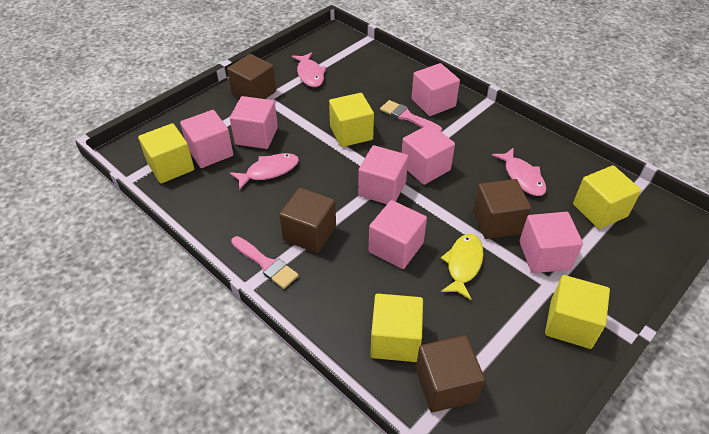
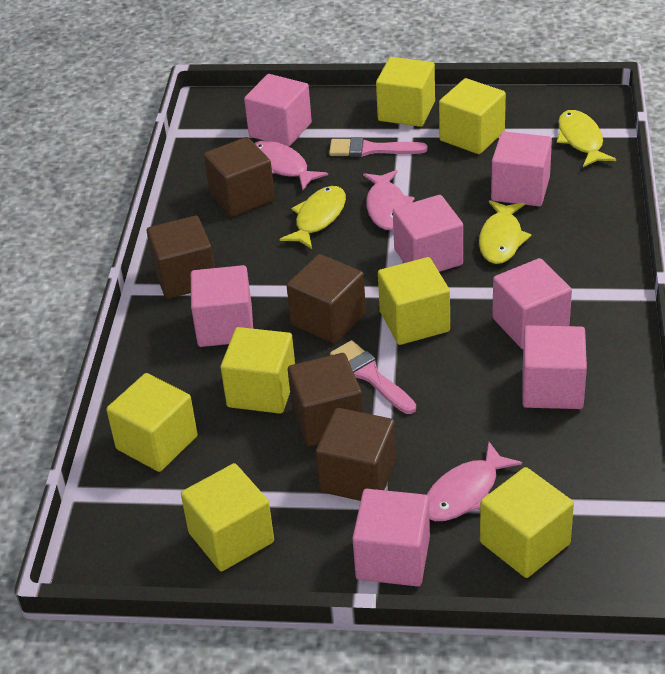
brown cube: [227,54,276,99] [279,187,336,253] [416,335,485,412] [473,179,531,239] = 4 -> [147,216,215,299] [204,137,275,217] [287,254,366,344] [288,353,363,447] [316,408,396,501] = 5
yellow cube: [138,123,194,183] [329,93,374,147] [371,294,423,362] [545,275,610,349] [573,165,641,229] = 5 -> [106,373,198,472] [181,463,274,571] [221,327,295,414] [376,57,435,127] [378,257,450,345] [439,78,506,154] [480,467,574,578] = 7
yellow fish: [441,234,484,300] = 1 -> [279,186,346,249] [479,200,532,264] [557,110,616,167] = 3

